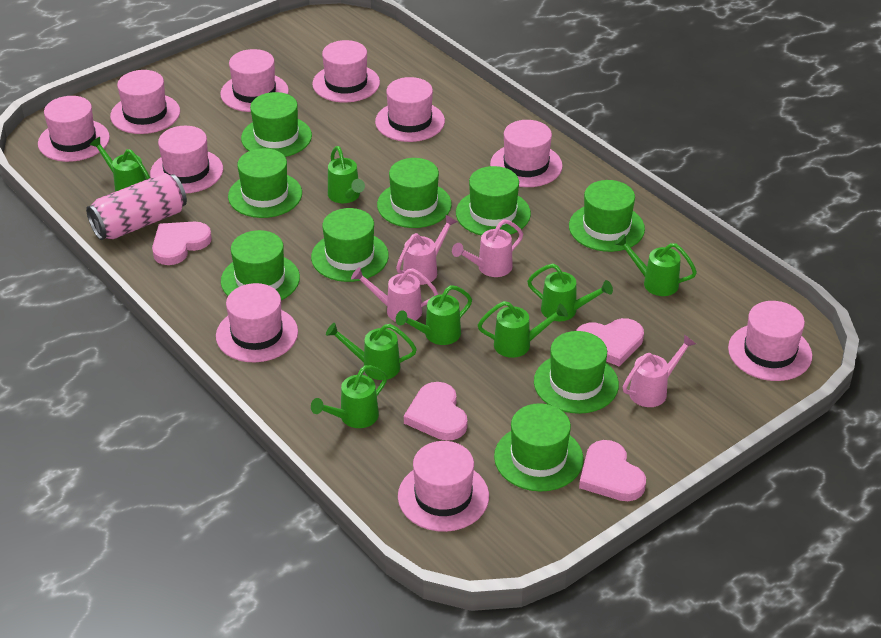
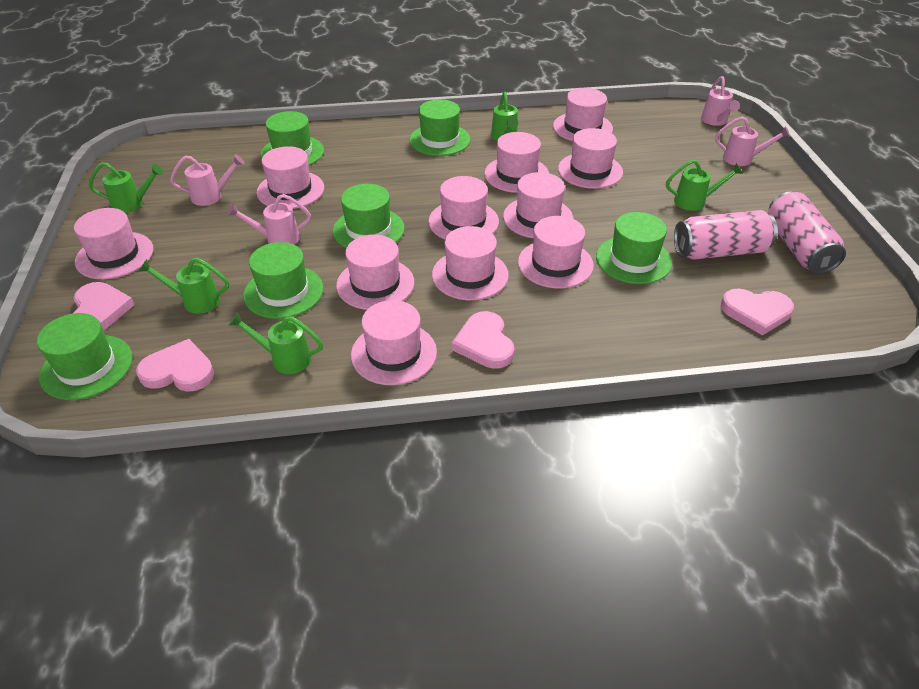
green hat: [221,230,300,300] [228,148,302,218] [241,92,312,157] [311,208,389,282] [377,158,452,228] [456,166,531,236] [494,403,584,492] [534,331,619,414] [569,180,645,252] = 9 -> [37,313,133,400] [243,242,323,319] [261,111,324,165] [333,184,404,248] [409,99,471,156] [596,212,672,284] = 6
green watering can: [89,137,150,192] [311,365,387,428] [326,323,417,380] [328,146,365,203] [396,285,472,345] [478,301,568,358] [527,264,613,321] [615,234,697,296] = 8 -> [89,162,164,213] [138,257,229,314] [229,313,323,374] [491,92,518,141] [666,159,743,211] = 5
pink can: [86,173,187,240] = 1 -> [674,210,778,260] [768,192,846,274] = 2
pink hat: [38,96,110,162] [110,70,180,134] [150,126,223,193] [216,283,298,362] [220,49,289,112] [312,40,380,103] [375,77,445,142] [398,441,489,532] [490,120,563,187] [728,301,812,381] = 10 -> [74,208,154,279] [256,146,324,209] [336,235,414,310] [351,300,437,385] [428,176,499,240] [432,226,509,300] [484,132,549,193] [503,172,573,238] [518,216,594,288] [553,88,613,141] [558,128,623,189] = 11

